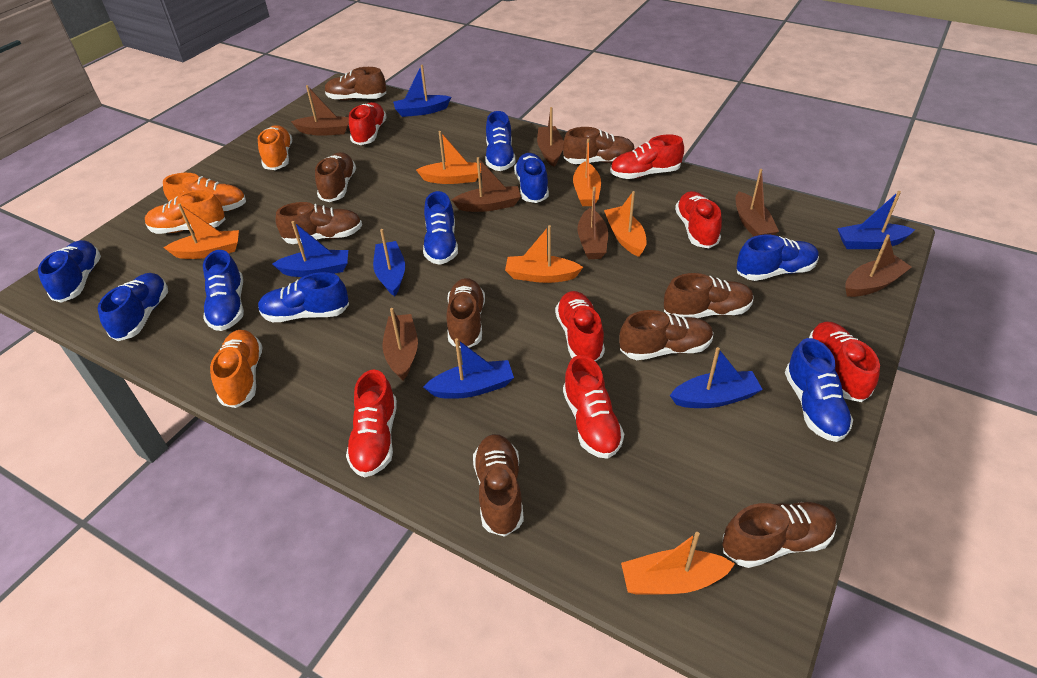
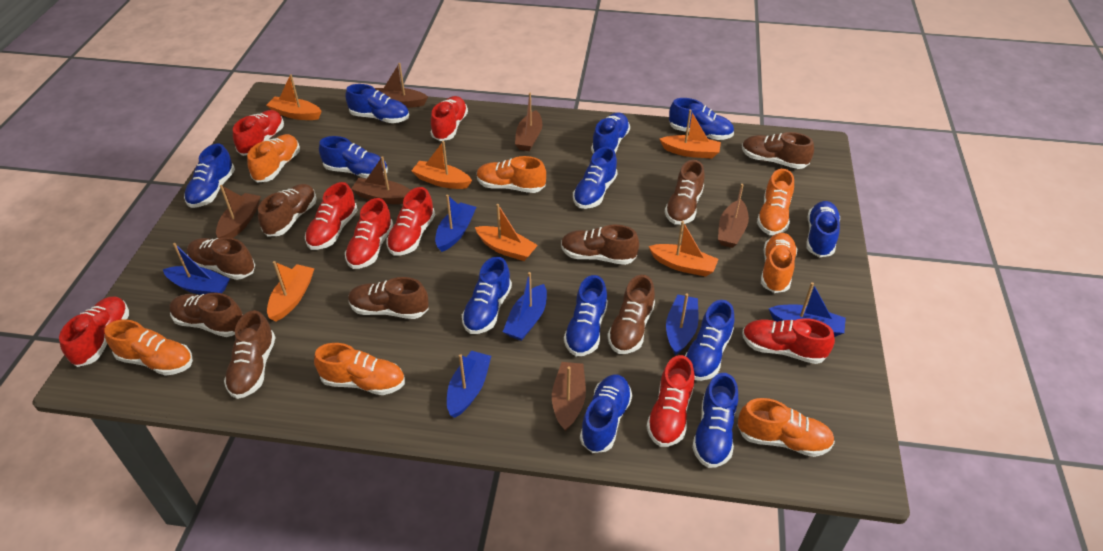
blue shoe: [38,240,101,303] [98,273,168,341] [203,250,244,331] [258,272,349,322] [423,191,458,265] [485,111,515,171] [514,153,549,203] [737,235,819,281] [785,338,853,442] = 9 -> [184,144,235,208] [319,136,388,178] [345,84,409,123] [462,257,512,334] [564,275,608,356] [573,147,618,209] [580,374,632,453] [591,112,630,153] [669,98,734,140] [685,300,734,381] [692,373,738,468] [806,201,840,257] = 12
brown boat: [291,85,349,136] [382,308,418,380] [452,157,521,212] [537,107,563,167] [577,187,608,259] [736,169,779,236] [845,234,912,297] = 7 -> [216,185,261,239] [351,156,411,204] [375,63,428,108] [515,93,542,151] [552,362,586,431] [718,184,749,248] = 6
orange shoe: [145,190,226,234] [163,173,246,211] [210,330,262,408] [258,125,292,170] = 4 -> [104,319,193,376] [247,134,300,183] [314,343,405,395] [477,156,546,193] [737,398,835,457] [757,169,794,235] [761,233,797,293] = 7
red shoe: [346,369,397,477] [349,102,387,145] [555,291,605,361] [563,355,624,459] [610,135,684,179] [675,191,722,248] [809,322,880,402] = 7 -> [59,297,129,367] [233,110,284,156] [305,182,357,250] [345,198,393,269] [386,187,435,256] [430,96,468,141] [646,355,695,447] [742,318,835,364] = 8

